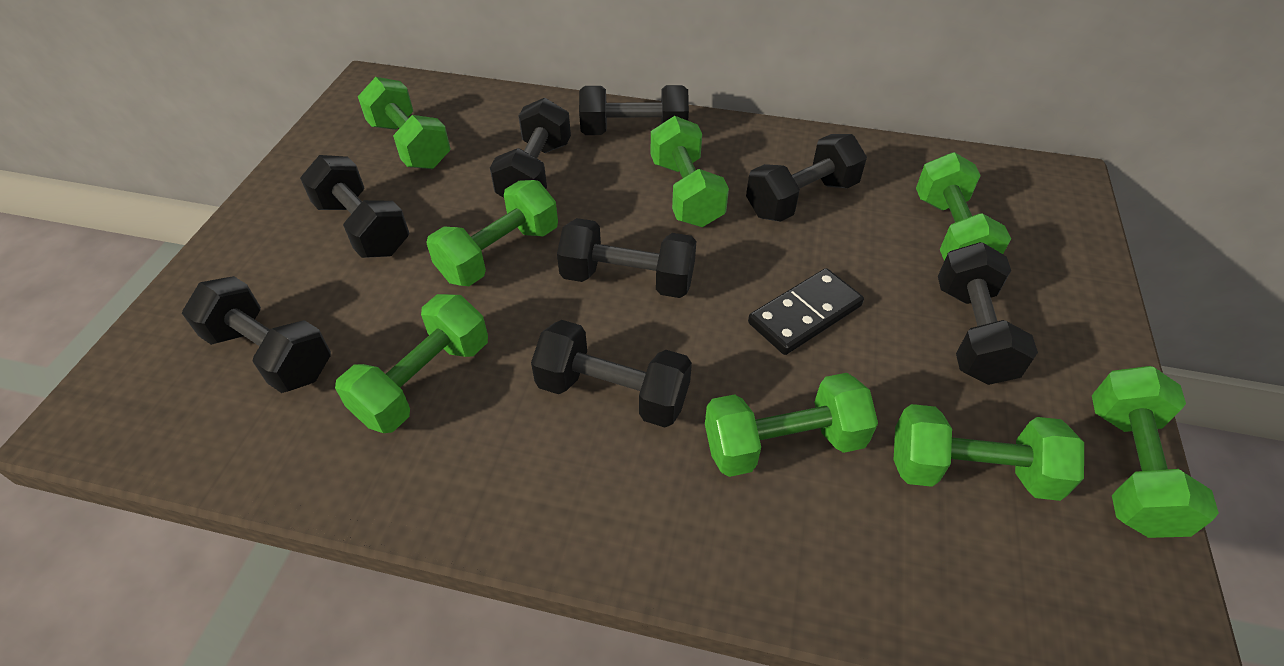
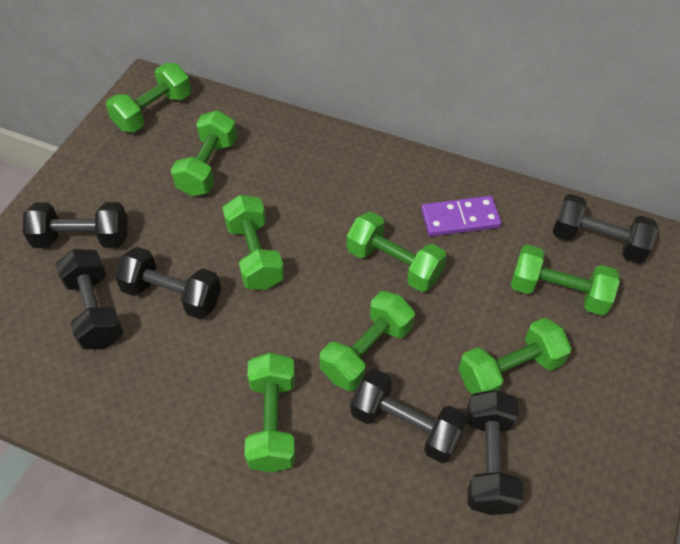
black domino: [748,268,864,355] = 1 -> none = 0
black dumbbell: [182,276,331,393] [300,155,409,258] [490,98,571,198] [531,320,692,428] [557,218,696,298] [579,85,689,135] [746,134,867,222] [938,242,1038,385] = 8 -> [23,202,127,248] [56,249,123,350] [114,247,221,319] [350,369,468,463] [467,390,523,515] [552,194,658,263] = 6
purple domino: none = 0 -> [421,196,502,237] = 1

